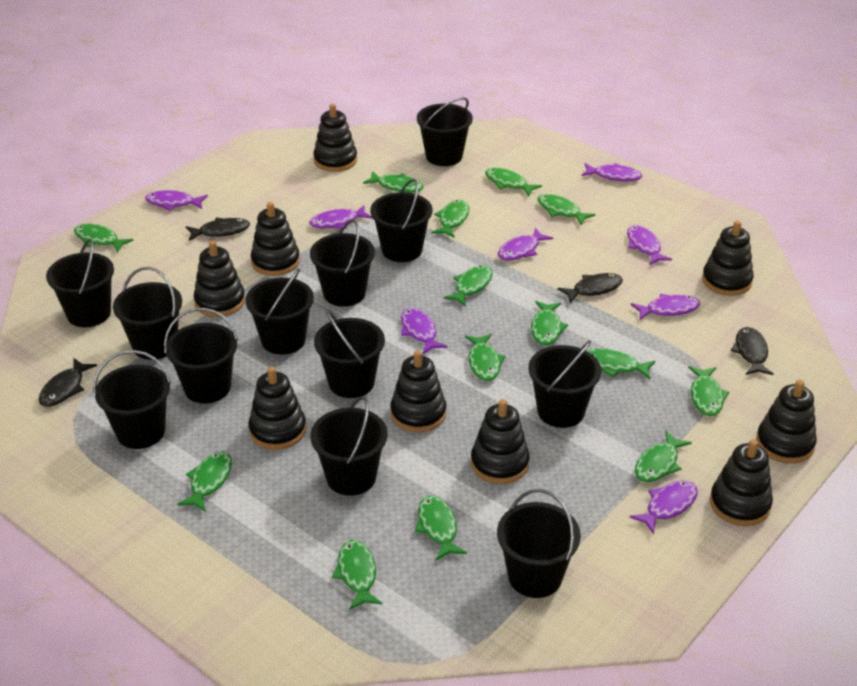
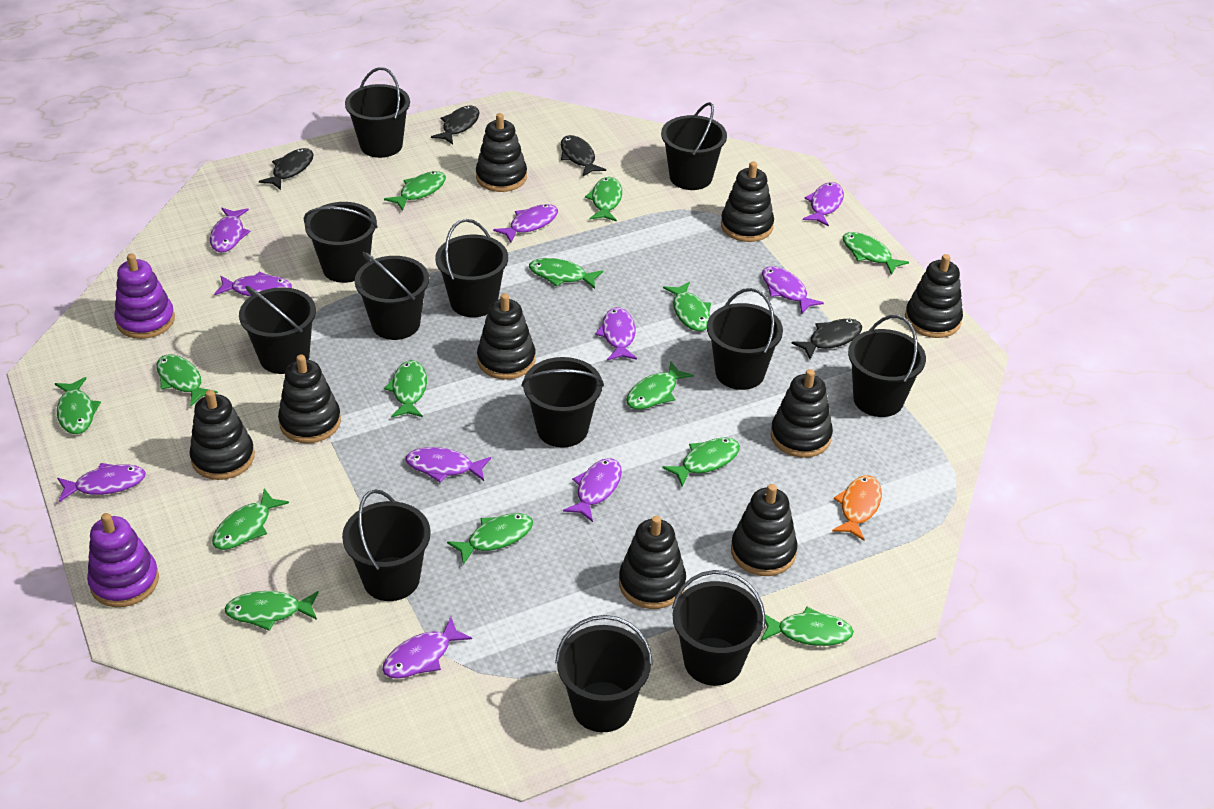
orange fish: none = 0 -> [832,475,882,541] = 1
purple fish: [145,190,208,211] [309,205,373,229] [401,308,448,354] [498,228,553,261] [581,163,642,182] [627,225,672,265] [629,481,698,534] [631,294,700,320] = 8 -> [57,463,146,502] [210,208,251,252] [214,272,292,297] [382,617,472,679] [405,447,491,482] [493,204,558,243] [563,458,622,522] [595,307,637,361] [762,266,824,314] [803,182,844,227] = 10
purple stacking toy: none = 0 -> [87,513,159,607] [114,253,175,339] = 2

